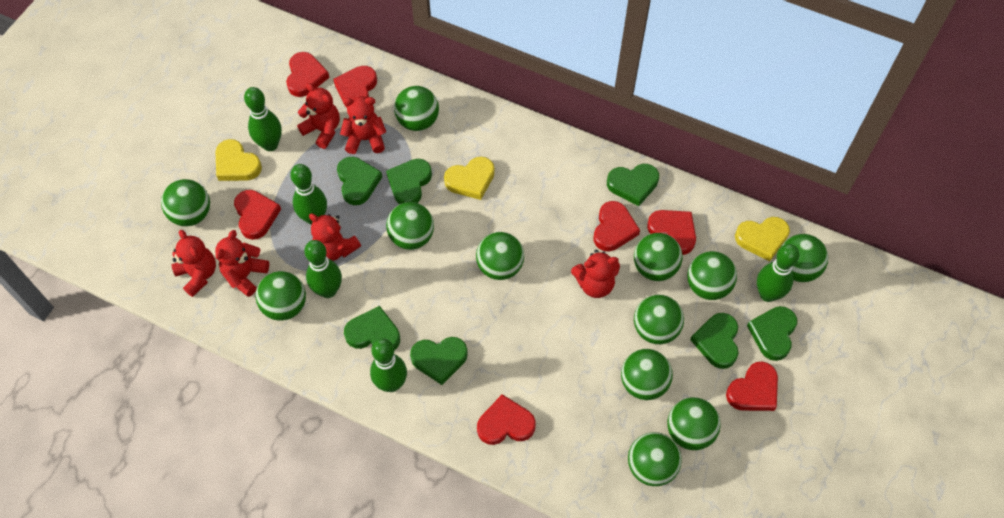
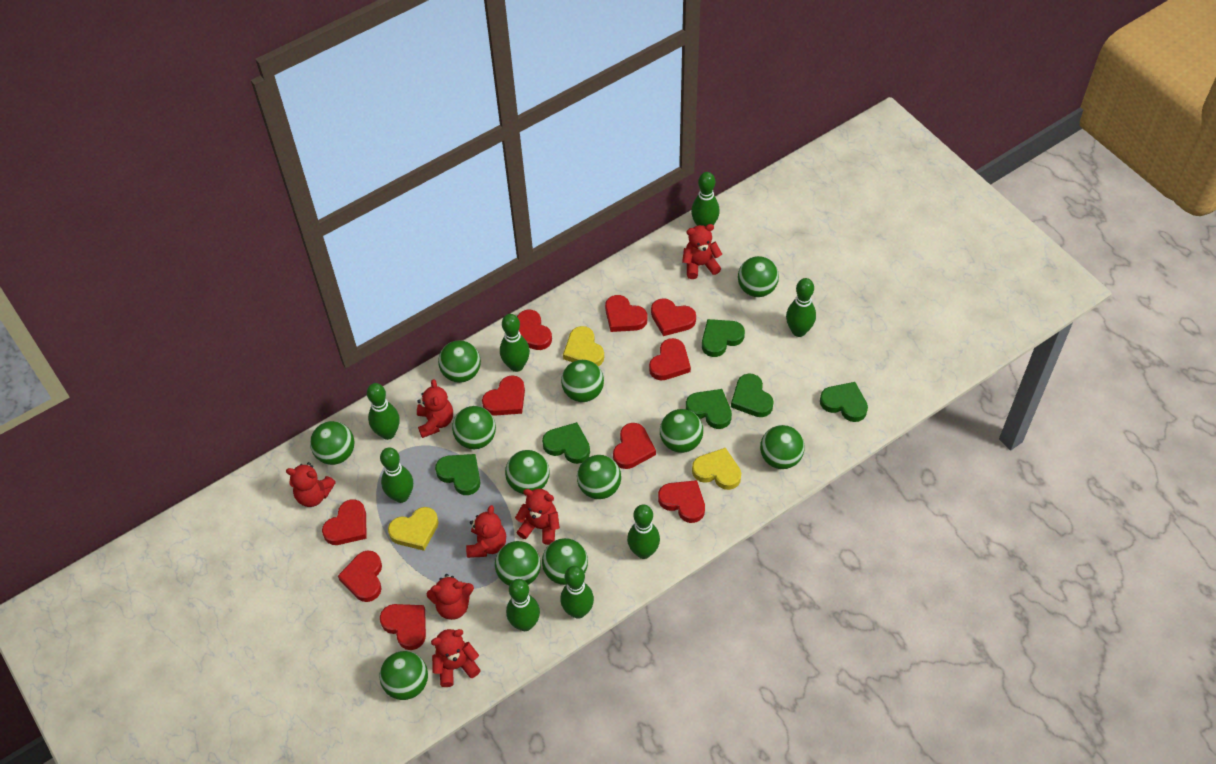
green bowling pin: [244,87,282,151] [290,164,327,225] [304,240,342,298] [370,338,407,392] [757,244,799,302] = 5 -> [367,383,400,440] [380,448,413,503] [500,314,530,372] [506,579,540,631] [560,566,594,619] [627,505,660,559] [691,172,720,226] [786,278,816,337] = 8
green heart: [337,157,382,205] [344,306,400,351] [386,159,432,204] [410,337,468,385] [607,164,659,206] [690,313,739,369] [747,306,797,361] = 7 -> [435,454,480,495] [542,422,590,464] [686,389,732,429] [702,319,745,357] [731,373,774,417] [820,382,868,422] = 6
red heart: [234,190,281,240] [286,52,330,97] [333,66,377,107] [477,394,536,445] [594,201,640,251] [647,210,696,255] [726,362,778,411] = 7 -> [322,499,366,545] [338,551,382,602] [380,604,426,650] [482,375,525,416] [517,310,552,350] [605,295,647,332] [613,423,656,469] [649,338,691,380] [651,298,696,336] [658,480,705,523] = 10
red teddy bear: [171,230,216,297] [215,230,269,297] [297,83,340,149] [309,214,361,261] [340,96,386,154] [571,250,620,298] = 6 -> [286,462,336,507] [417,379,453,438] [427,574,474,620] [431,629,481,687] [466,505,506,558] [515,489,560,545] [682,224,722,279] = 7

